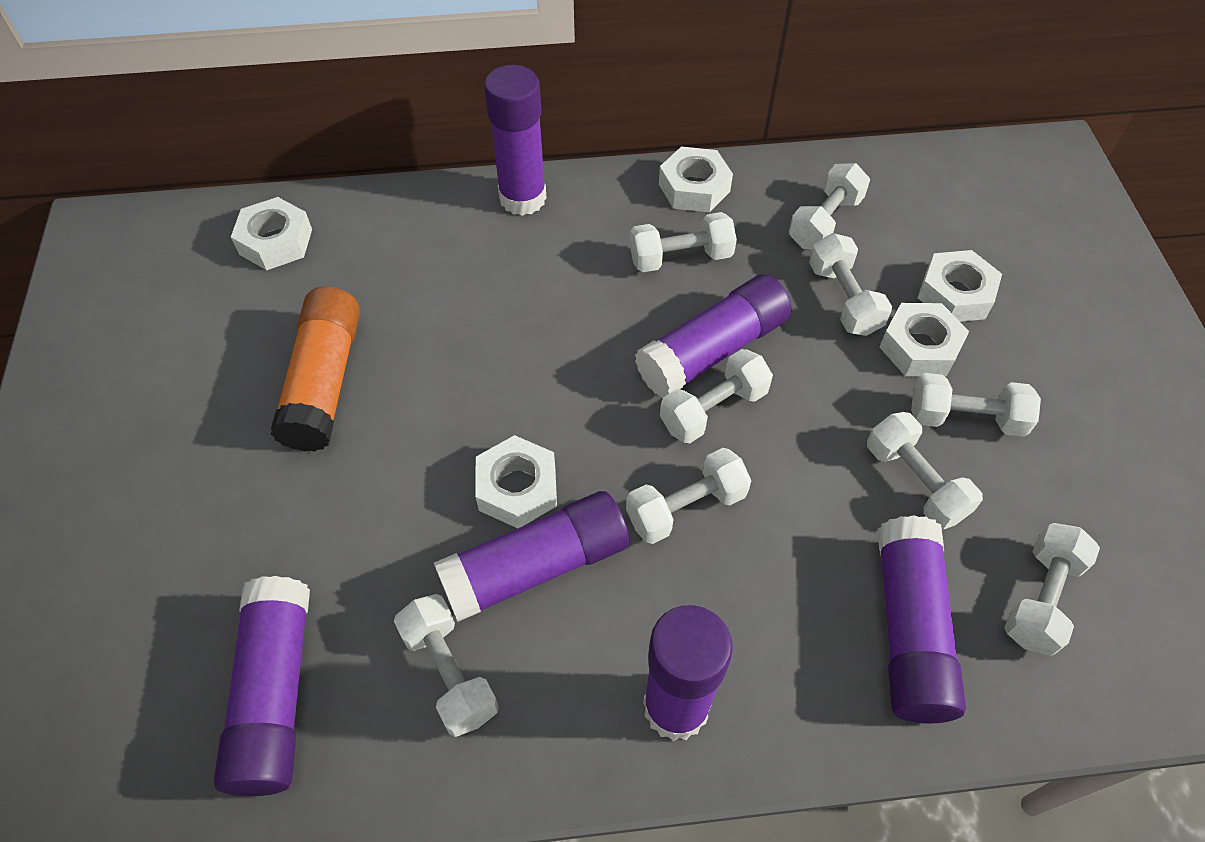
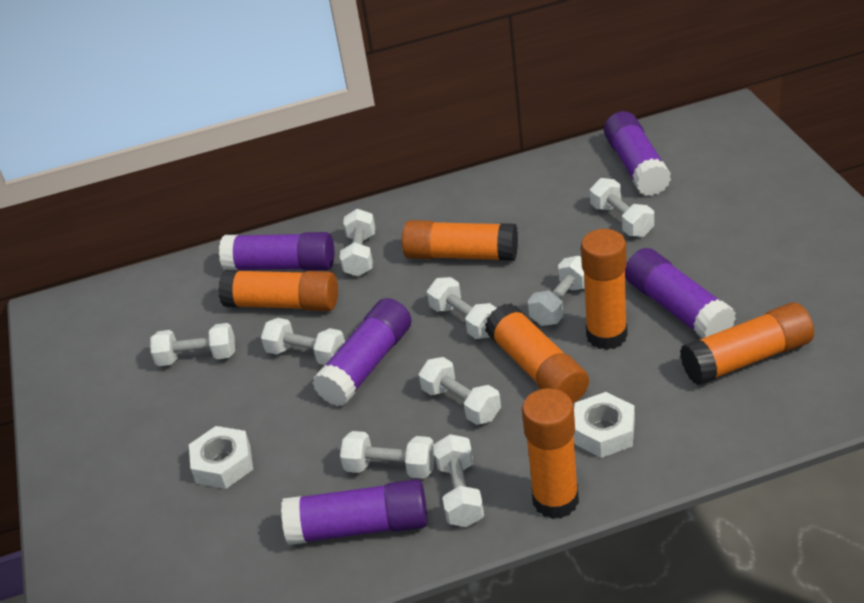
orange glue stick: [271,287,360,452] = 1 -> [218,270,338,311] [402,220,518,261] [485,303,589,403] [522,388,579,519] [581,229,628,350] [680,302,814,385] = 6
purple glue stick: [214,576,310,796] [434,491,629,622] [484,65,547,216] [635,274,792,398] [643,605,733,741] [877,515,966,723] = 6 -> [219,232,334,271] [281,479,427,545] [313,298,412,406] [604,111,671,196] [625,248,736,339] = 5
white nut: [231,197,312,270] [475,435,557,528] [659,146,733,212] [879,303,969,377] [918,250,1002,322] = 5 -> [189,426,253,489] [574,392,635,458] = 2

